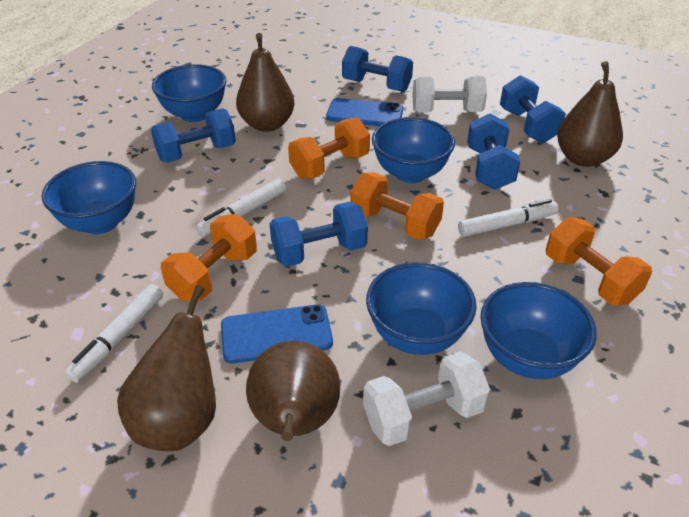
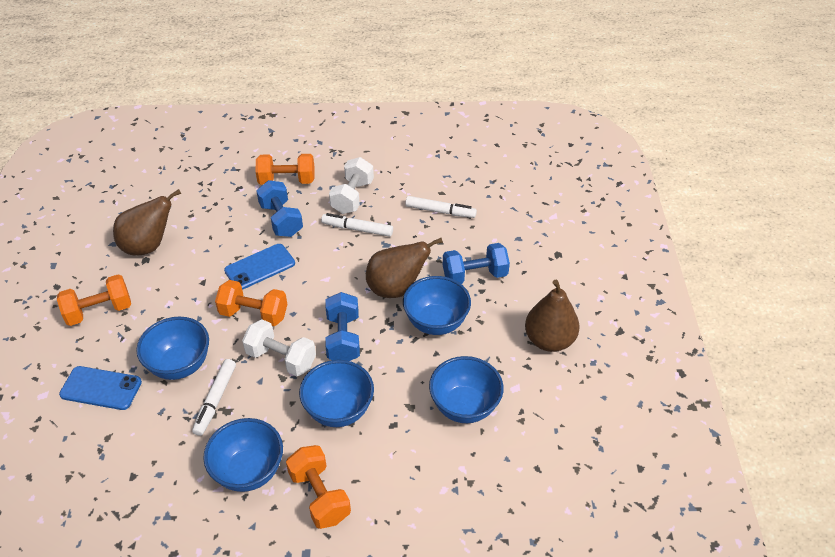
blue dumbbell: [151,108,236,163] [270,202,368,267] [342,46,413,92] [467,113,520,190] [500,75,566,143] = 5 -> [256,180,303,237] [325,292,360,361] [443,243,510,284] = 3
brown pear: [117,285,216,451] [236,33,294,132] [246,341,340,441] [557,61,623,167] = 4 -> [113,189,181,256] [366,238,443,298] [525,279,580,352] = 3

